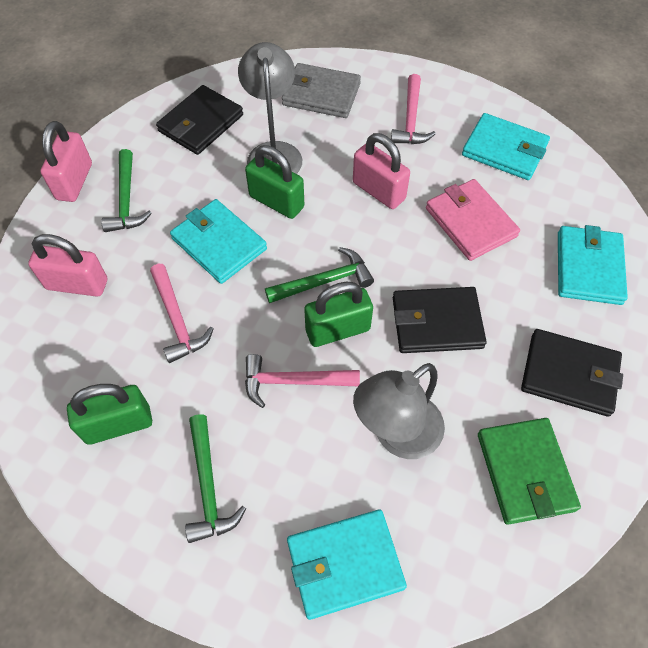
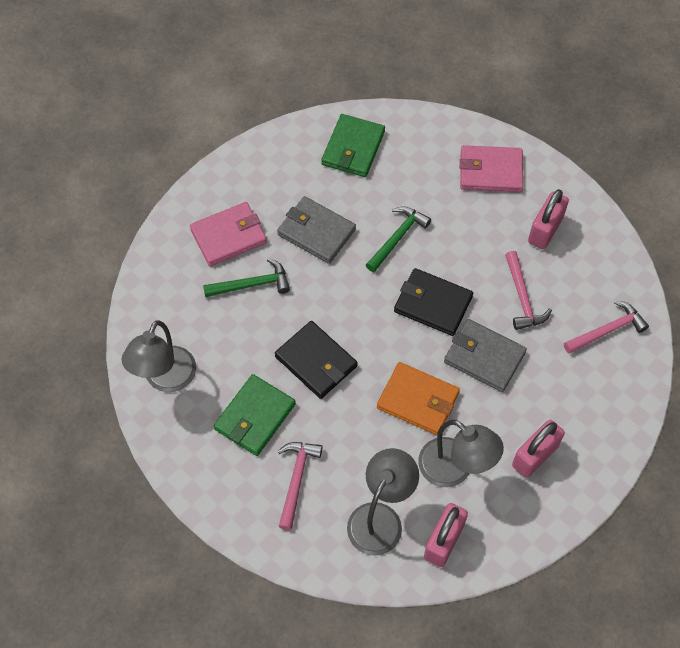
black wallet: [156,85,243,155] [393,287,487,353] [521,329,623,417] = 3 -> [275,321,357,399] [394,268,473,336] = 2
green hammer: [101,149,152,232] [185,414,246,543] [265,247,374,303] = 3 -> [203,258,290,297] [366,206,431,272] = 2
green padlock: [67,384,152,445] [245,145,304,219] [304,282,373,347] = 3 -> none = 0
green wallet: [478,418,581,525] = 1 -> [213,374,296,456] [321,114,385,177] = 2
grey lamp: [238,42,302,174] [353,363,445,459] = 2 -> [122,320,196,392] [347,448,419,556] [418,420,504,487] = 3
grey wallet: [282,63,361,118] = 1 -> [277,196,356,264] [444,319,527,392] = 2
orange wallet: none = 0 -> [377,362,460,435] = 1
pink wallet: [426,179,520,261] = 1 -> [190,202,267,266] [460,145,523,192] = 2
turquoise wallet: [170,199,267,284] [287,509,407,620] [462,113,550,180] [558,225,628,305] = 4 -> none = 0

